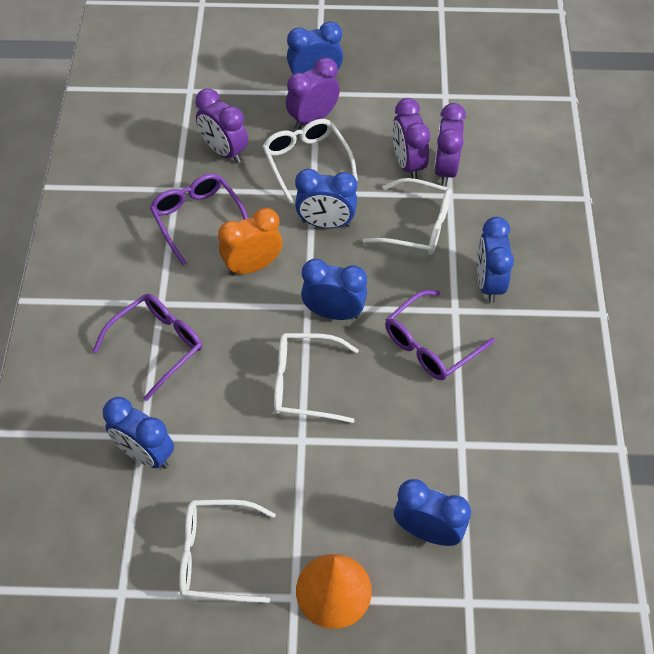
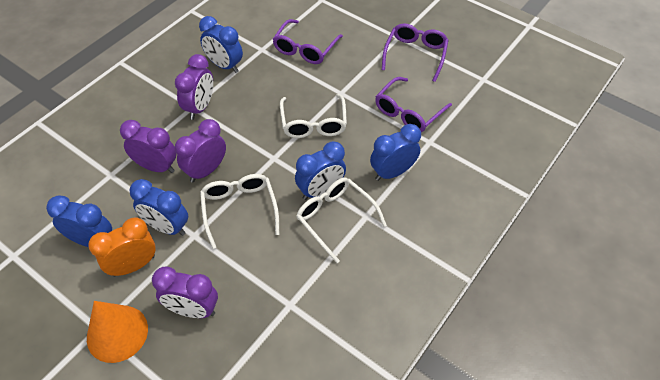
blue clock: [103,397,174,469] [287,21,343,74] [295,169,357,229] [301,259,367,320] [394,479,471,546] [477,217,514,303] = 6 -> [46,195,112,247] [129,179,188,236] [199,16,243,73] [295,141,346,200] [370,124,421,181] = 5
white glasses: [179,499,276,603] [262,119,358,204] [274,333,359,423] [362,178,452,255] = 4 -> [200,174,279,249] [280,94,347,138] [296,178,387,263] = 3

